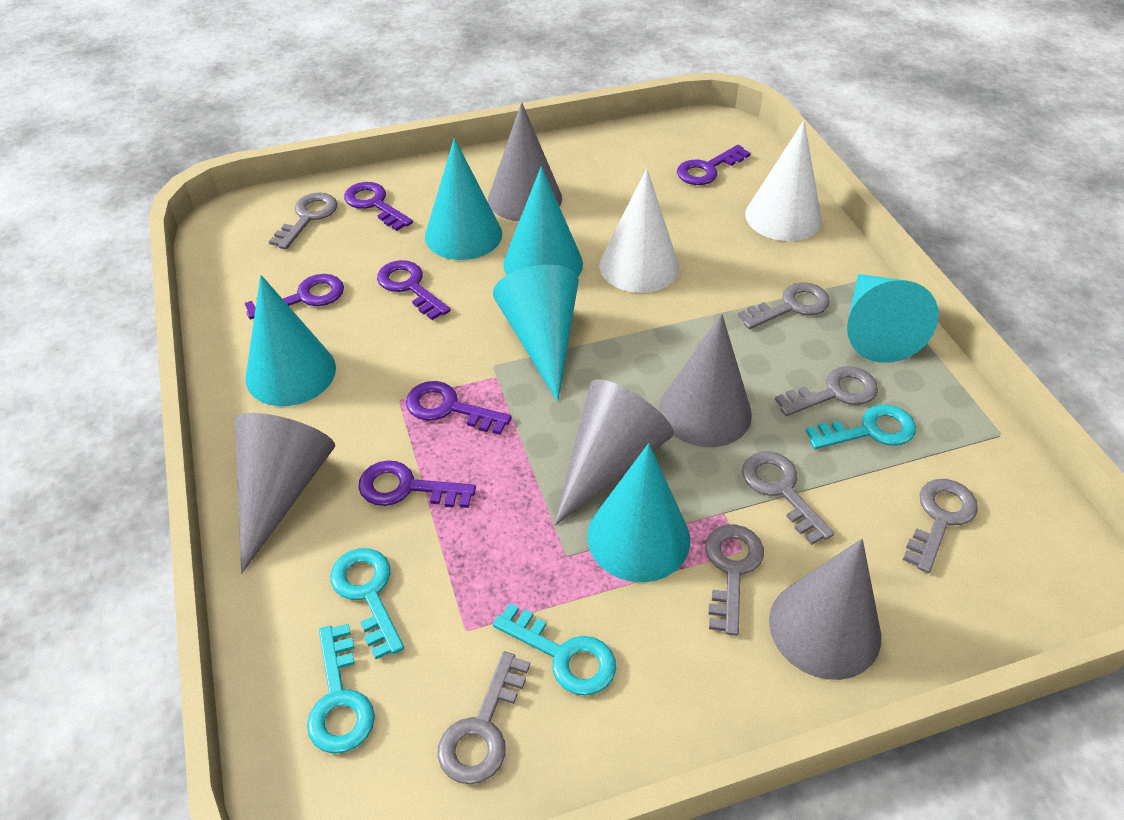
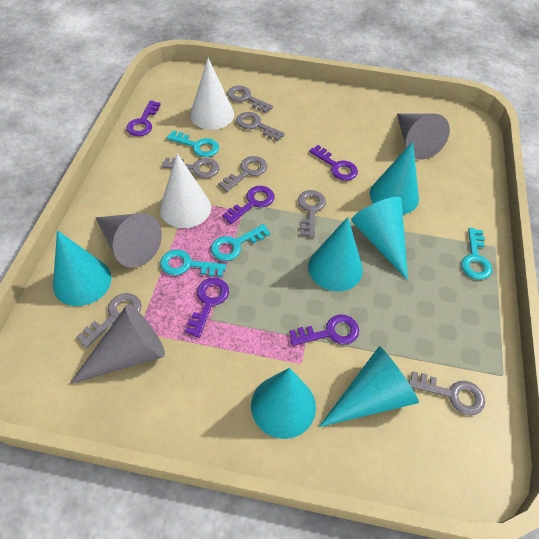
grey cone: [235,413,335,573] [488,102,562,221] [554,379,674,526] [659,314,752,447] [769,539,881,680] = 5 -> [70,304,165,384] [95,213,162,268] [397,114,450,160] = 3
purple key: [245,274,344,319] [344,182,413,231] [358,460,476,508] [377,260,450,320] [406,381,512,435] [677,145,750,185] = 6 -> [126,100,161,136] [185,278,229,338] [222,186,274,224] [289,315,359,346] [309,145,358,181] = 5

